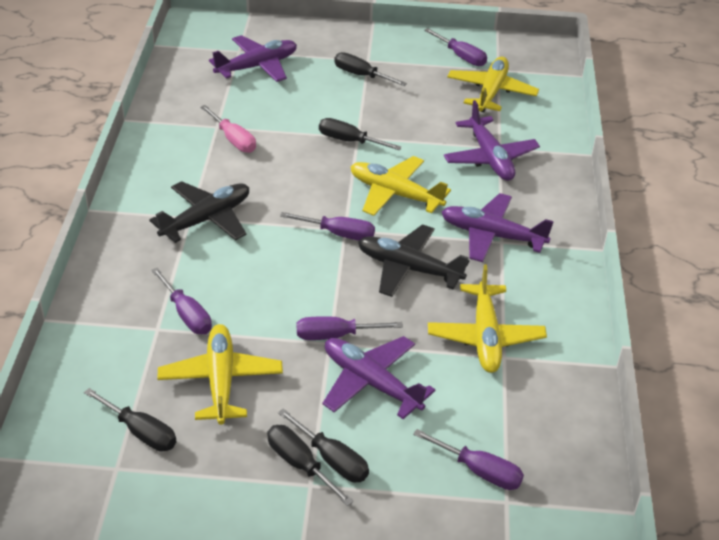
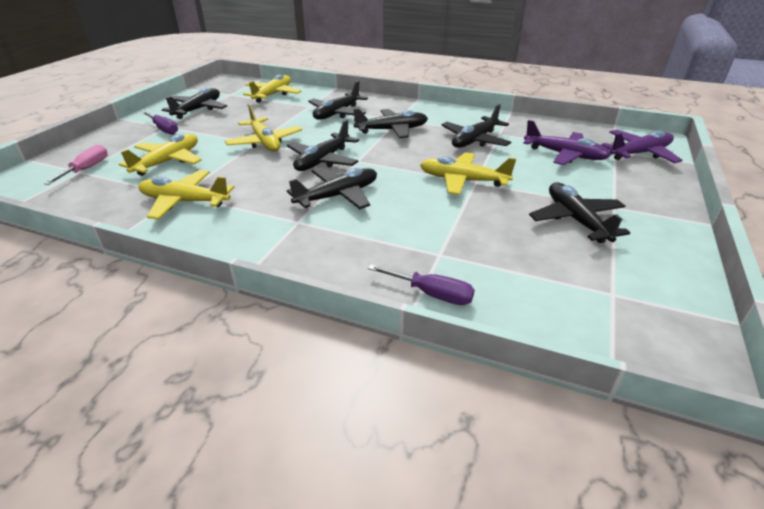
black plane: [149,181,249,243] [358,224,469,297] = 2 -> [162,88,227,119] [287,119,359,171] [287,167,377,209] [308,81,368,120] [353,108,428,138] [441,104,511,148] [529,182,630,243] = 7
black screwdriver: [84,388,176,451] [267,425,354,506] [278,409,369,483] [319,118,402,150] [334,52,407,86] = 5 -> none = 0
purple plane: [209,35,297,82] [322,336,435,419] [442,193,554,262] [444,100,540,181] = 4 -> [523,120,611,165] [601,130,682,163] = 2
purple screwdriver: [151,268,212,334] [280,212,375,241] [297,316,403,340] [413,429,524,490] [424,28,487,66] = 5 -> [142,112,178,135] [368,264,475,305] = 2
yellow plane: [157,324,283,425] [351,156,451,216] [428,264,547,373] [447,57,539,112] = 4 -> [119,134,202,176] [138,170,234,219] [225,104,302,152] [243,75,301,103] [420,152,516,195] = 5

